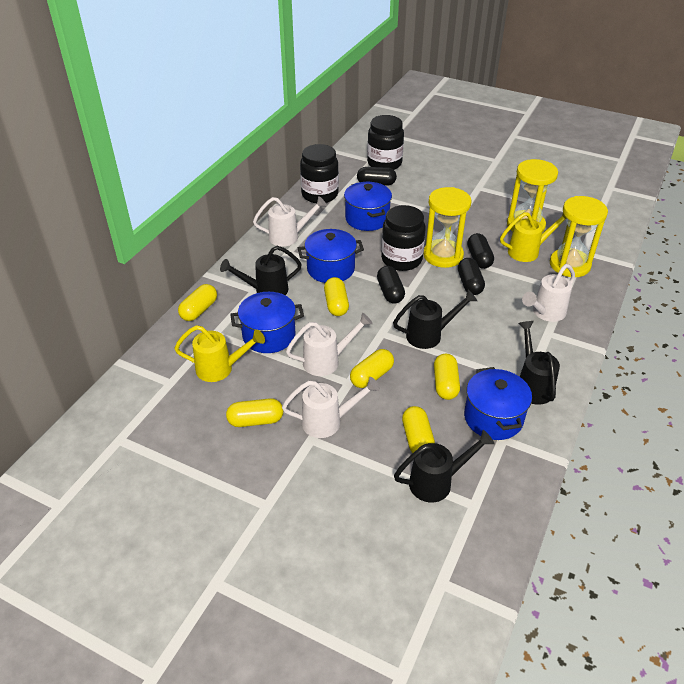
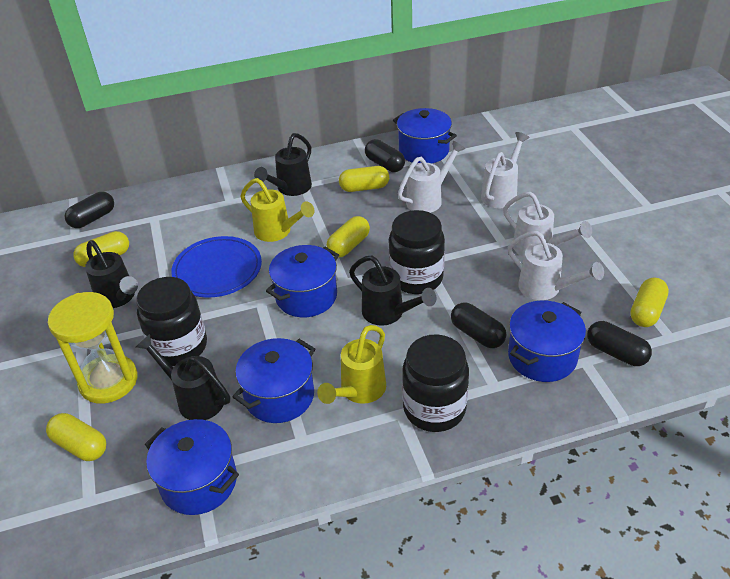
blue plate: none = 0 -> [171,236,262,298] = 1
blue pot: [230,292,304,353] [298,229,364,283] [344,182,392,231] [464,367,532,440] = 4 -> [145,419,239,515] [233,338,315,423] [266,245,339,317] [393,108,457,164] [508,300,586,382] = 5
yellow capsule: [178,284,217,321] [226,398,283,427] [324,277,349,316] [350,349,394,388] [402,406,435,453] [434,354,460,400] = 6 -> [46,413,106,461] [73,231,129,267] [326,216,370,257] [339,166,389,192] [630,278,669,327] = 5
yellow hourglass: [423,187,471,268] [507,159,558,232] [550,196,608,277] = 3 -> [48,292,138,404] = 1

